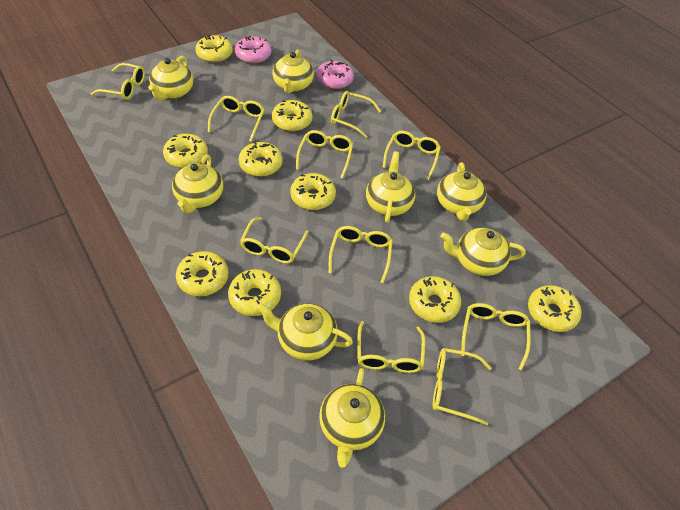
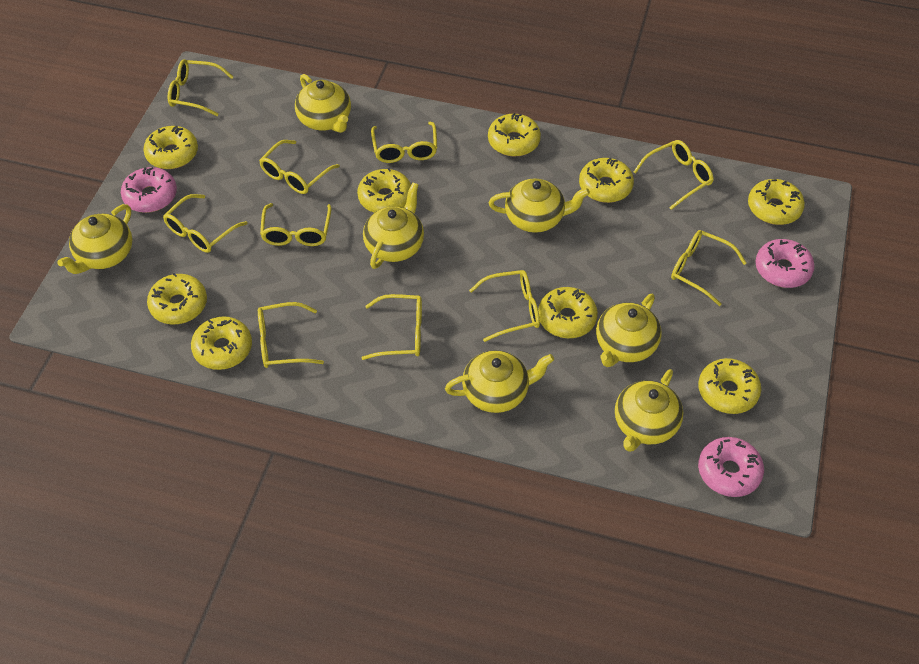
pink donut: [235,36,271,63] [316,60,354,89] = 2 -> [121,167,177,213] [698,437,764,497] [756,239,815,288] = 3
yellow teapot: [148,56,193,100] [172,154,223,214] [257,303,353,361] [272,49,314,94] [319,368,385,468] [366,151,415,223] [437,162,486,221] [440,228,526,276] = 8 -> [57,204,132,274] [295,74,351,133] [363,183,424,269] [445,350,554,413] [489,179,590,233] [596,294,662,367] [615,369,683,452] = 7

